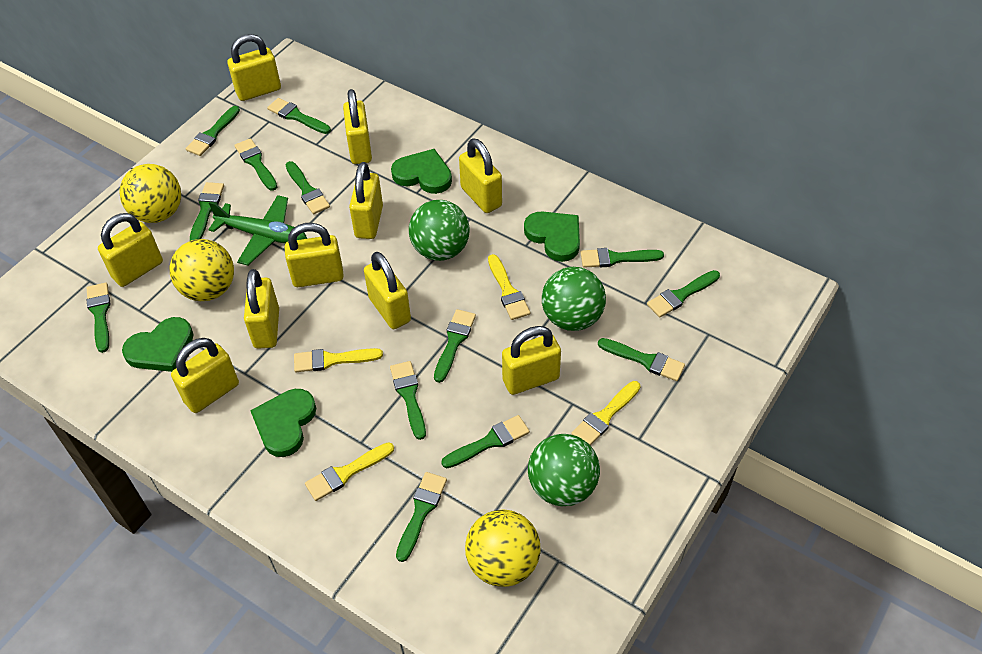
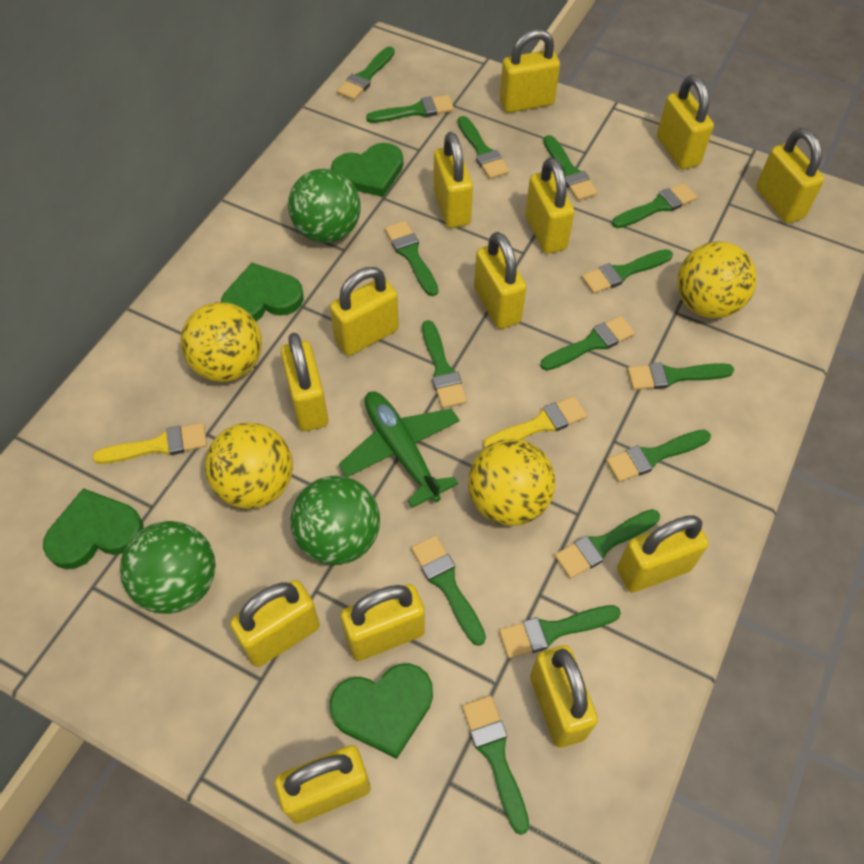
green brush: [87,282,111,353] [186,106,240,156] [190,182,224,241] [234,138,277,191] [267,98,331,134] [285,161,330,214] [390,361,426,440] [396,472,447,562] [434,309,476,383] [441,415,530,468] [580,248,664,268] [598,338,685,381] [647,270,720,318] = 13 -> [337,47,395,100] [366,95,454,123] [385,221,438,296] [411,535,486,646] [422,320,467,408] [458,116,509,179] [462,696,530,835] [499,605,621,659] [540,316,635,371] [543,135,598,201] [554,509,660,579] [582,249,673,294] [606,430,711,482] [612,183,697,228] [627,362,734,390] = 15
yellow ball: [119,164,181,223] [170,239,234,301] [465,510,541,587] = 3 -> [180,302,262,382] [205,423,293,509] [468,439,555,526] [677,242,757,318] = 4
yellow brush: [294,348,383,372] [305,442,394,501] [488,254,530,320] [571,381,641,445] = 4 -> [92,423,207,464] [483,396,587,448] = 2
yellow padlock: [98,213,163,287] [171,338,239,413] [228,34,281,101] [244,269,279,349] [284,223,344,287] [343,89,372,164] [349,162,383,239] [364,252,411,329] [459,138,502,213] [502,326,561,395] = 10 -> [230,580,320,667] [274,745,370,824] [281,333,328,431] [330,267,399,356] [341,584,425,661] [434,132,473,228] [474,232,526,329] [500,29,560,113] [525,157,574,254] [530,645,598,748] [617,515,709,593] [657,75,714,169] [756,128,824,223] = 13

